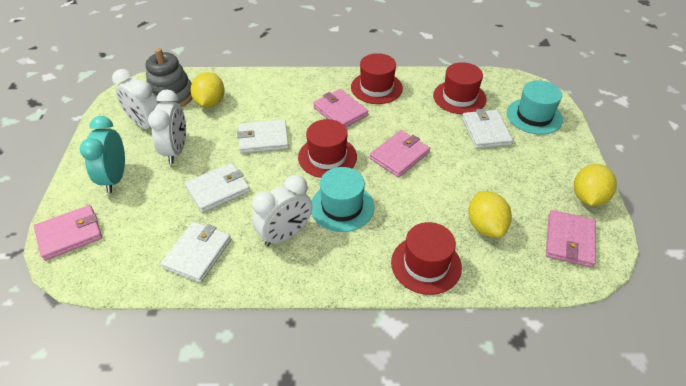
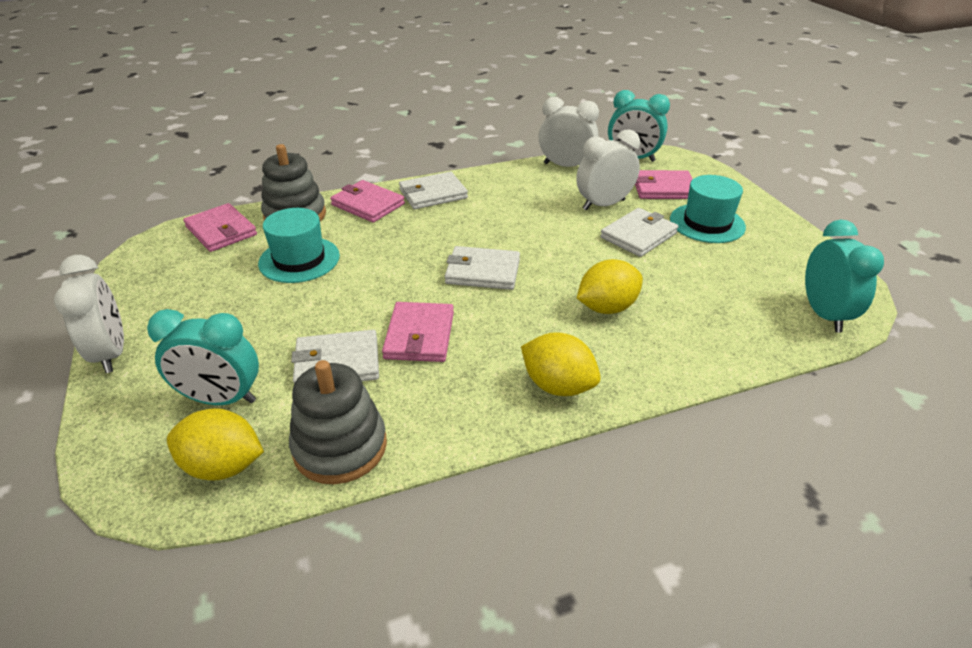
grey stacking toy: [146,48,193,107] = 1 -> [261,144,326,221] [289,360,387,484] = 2
red hat: [298,119,357,178] [351,53,403,104] [391,222,462,295] [433,62,487,114] = 4 -> none = 0
turquoise clock: [80,116,125,193] = 1 -> [147,309,259,405] [608,90,670,162] [805,220,884,332] = 3

